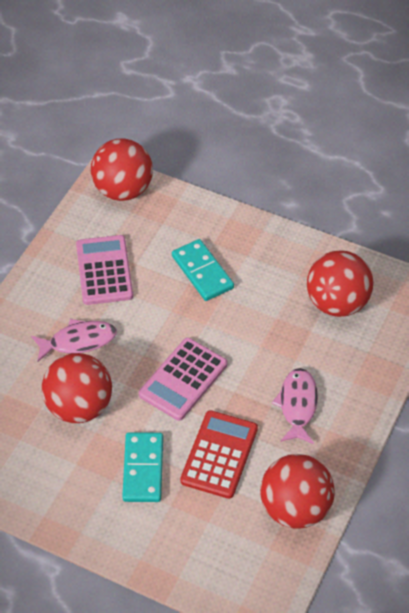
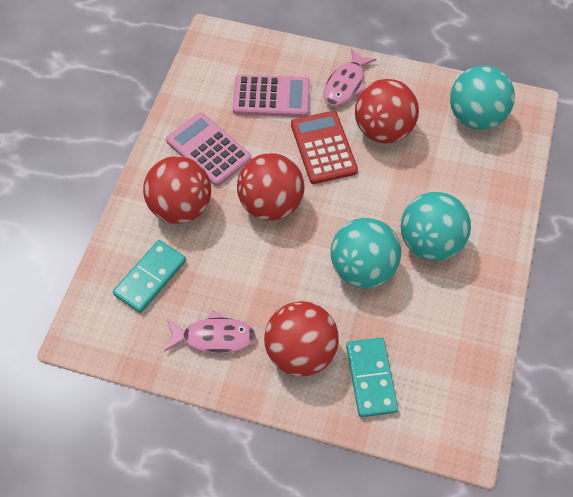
turquoise ball: none = 0 -> [330,218,401,288] [401,192,471,261] [450,66,515,130] = 3

